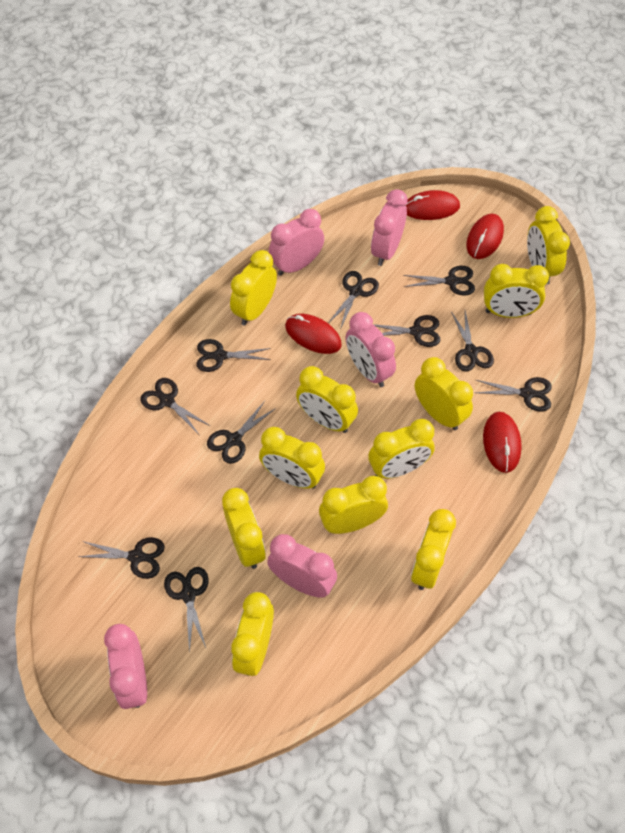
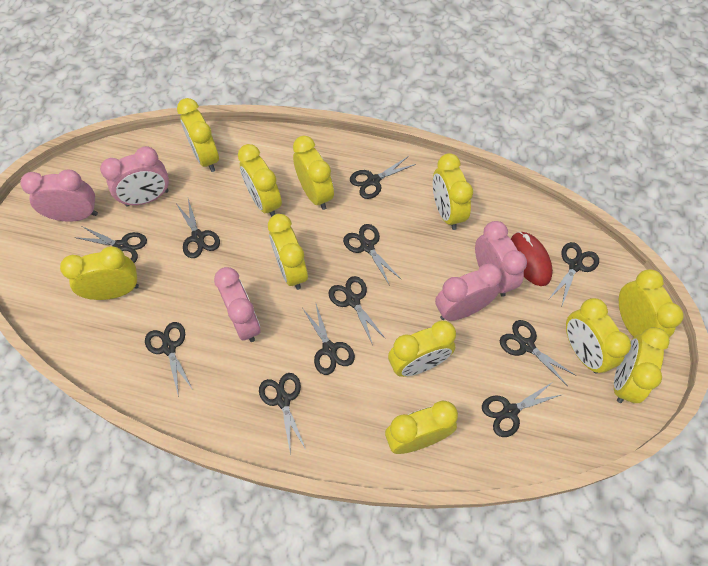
black scissors: [79,537,165,579] [140,378,210,434] [164,567,209,653] [196,339,271,372] [207,401,276,464] [328,271,379,327] [373,315,440,347] [403,266,475,296] [451,311,494,372] [475,377,552,412] = 10 -> [74,226,147,263] [145,322,193,398] [175,199,220,258] [259,373,306,455] [302,302,355,375] [329,276,386,345] [343,224,402,286] [350,156,416,199] [482,381,561,437] [500,320,575,385] [549,242,599,305] = 11
red mouse: [285,314,342,354] [405,190,460,220] [466,214,504,259] [483,412,522,473] = 4 -> [511,232,553,286] = 1

